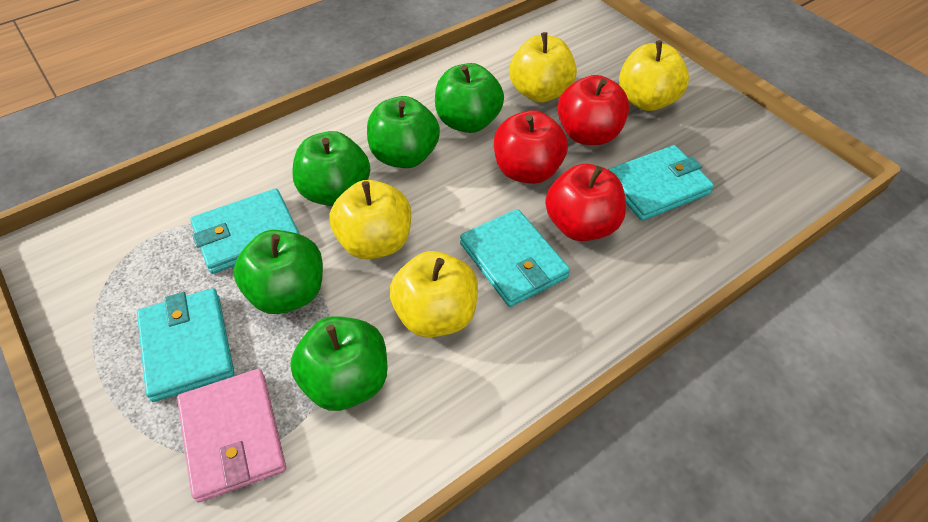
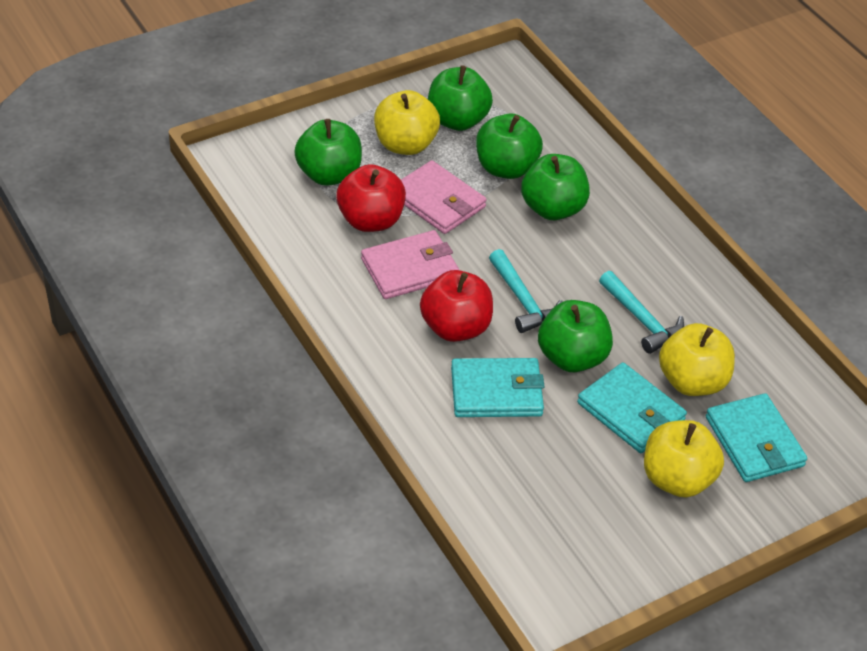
pink wallet: [177,369,286,502] = 1 -> [361,230,459,299] [401,160,487,234] = 2
red apple: [494,110,568,184] [545,164,626,241] [557,75,629,145] = 3 -> [336,164,406,232] [420,270,493,342] = 2
turquoise hammer: none = 0 -> [489,249,563,333] [599,271,684,354] = 2
turquoise wallet: [137,288,234,402] [190,188,299,274] [460,209,570,307] [608,145,714,221] = 4 -> [451,358,544,417] [577,362,687,453] [706,393,807,482] = 3
yellow apple: [330,180,411,259] [390,251,478,337] [509,32,577,103] [619,40,689,111] = 4 -> [374,90,440,155] [644,420,724,498] [659,323,735,396] = 3

